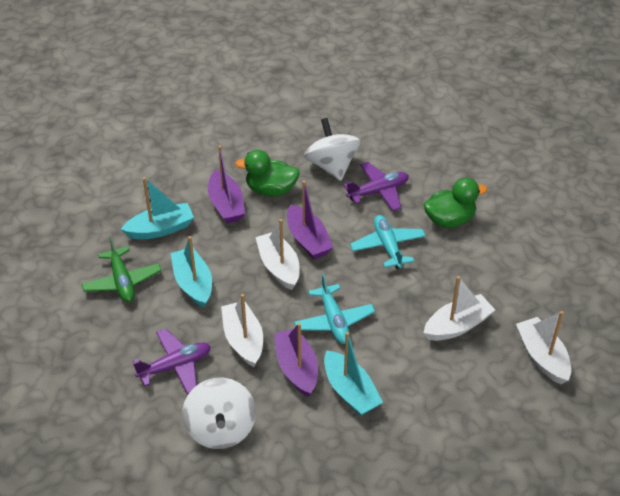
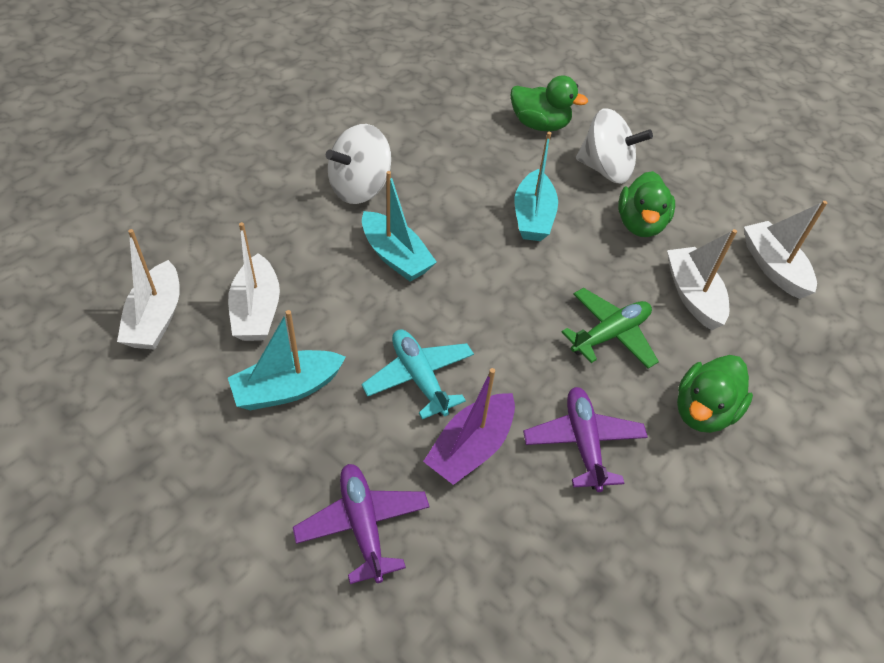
green duck: [235,150,300,196] [423,178,487,228] = 2 -> [510,75,588,131] [618,171,675,237] [677,355,753,433] = 3
purple boat: [208,145,245,224] [274,323,318,397] [287,181,334,259] = 3 -> [423,368,515,485] = 1
turquoise plane: [294,274,375,344] [350,215,426,269] = 2 -> [361,329,474,419] = 1

